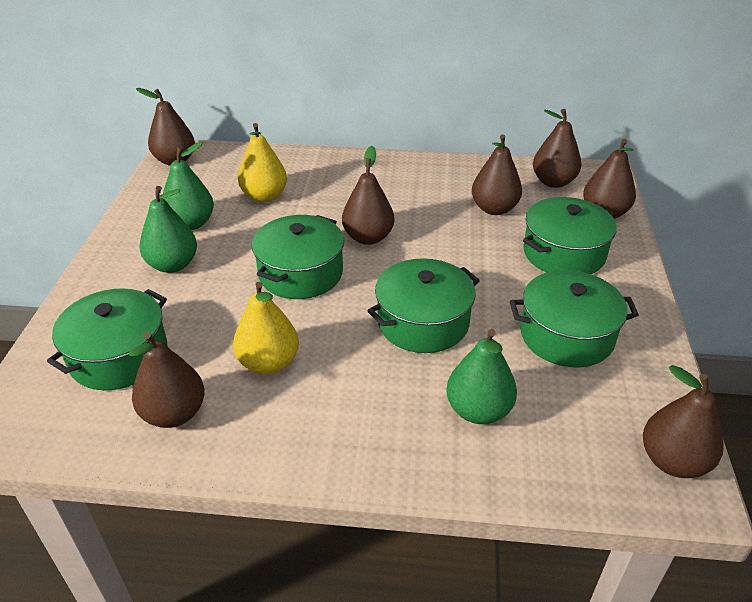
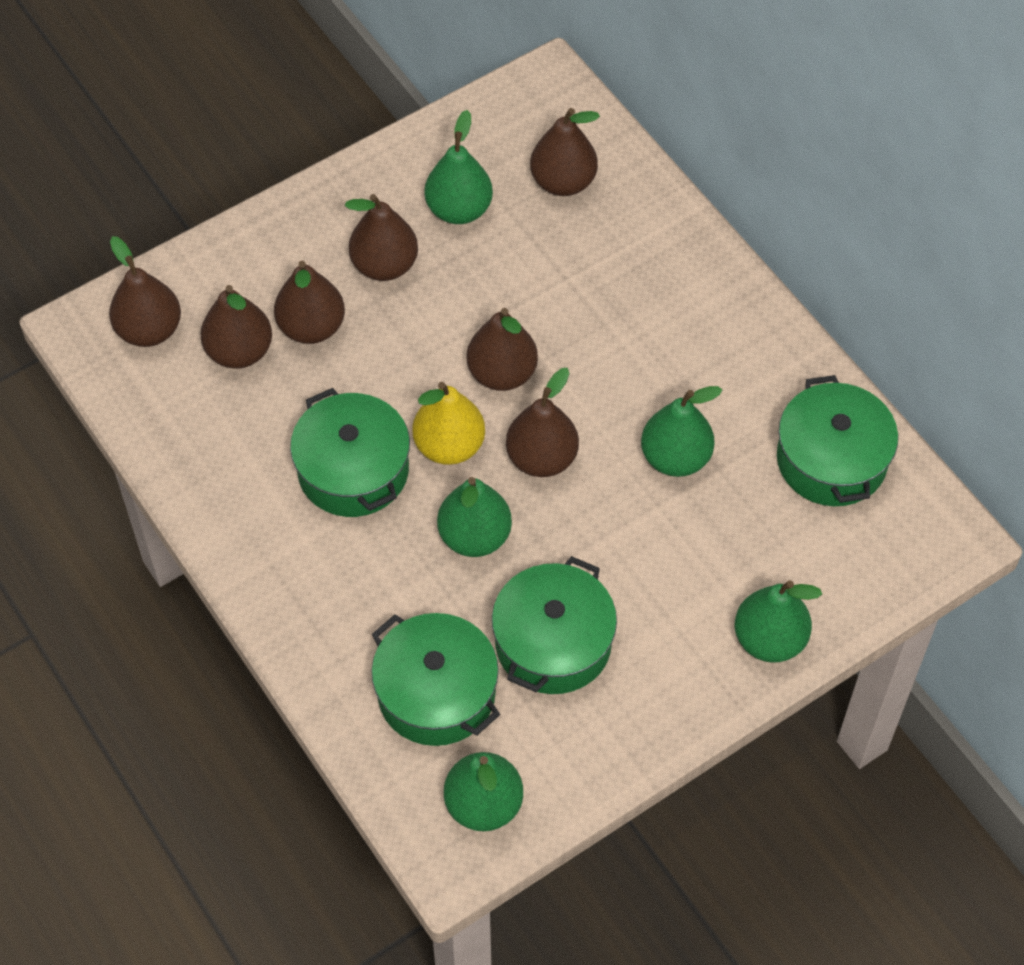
green pear: [139,186,197,273] [162,142,214,230] [446,329,517,424] = 3 -> [425,110,493,224] [437,477,512,557] [444,752,523,831] [641,386,722,477] [735,580,822,662] = 5
green pot: [47,288,168,390] [252,215,344,299] [367,258,480,353] [510,270,639,368] [523,197,617,274] = 5 -> [290,388,410,517] [371,613,500,746] [492,556,617,694] [777,375,898,506] = 4
yellow pear: [233,282,299,375] [238,123,287,203] = 2 -> [412,382,485,465] = 1

